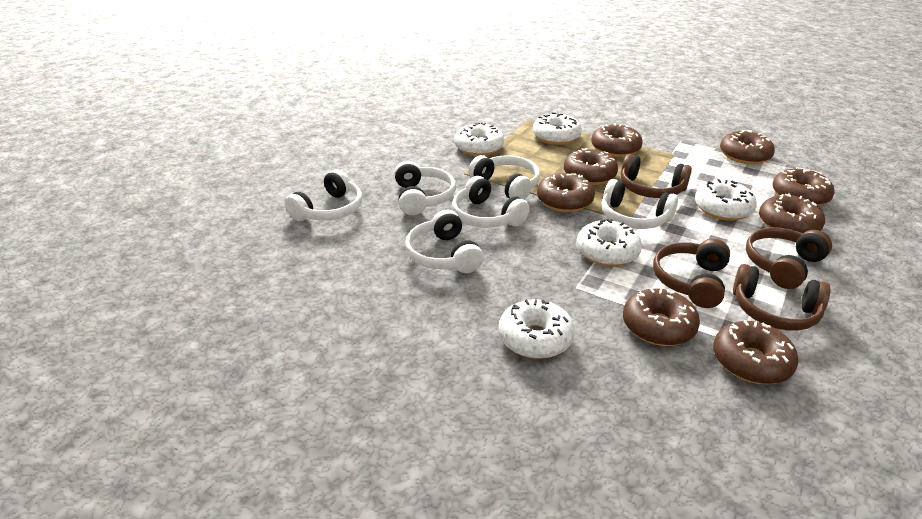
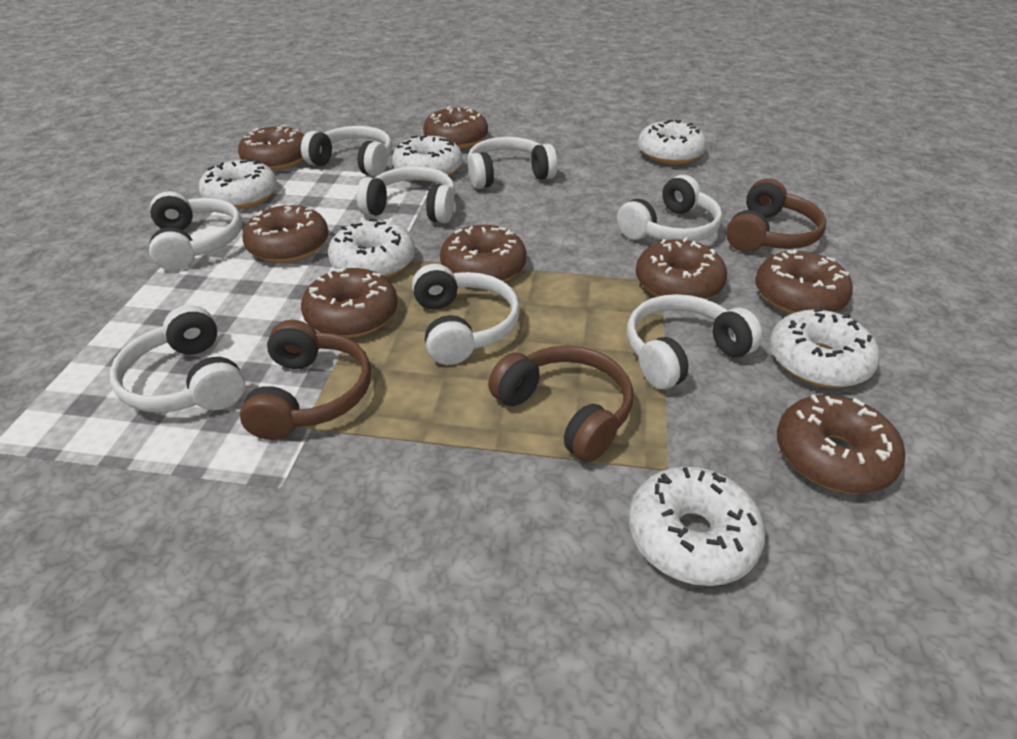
brown headphones: [621,154,692,198] [653,239,730,308] [733,264,831,331] [746,227,832,289] = 4 -> [240,320,371,440] [488,346,633,462] [726,178,826,252] = 3
white donut: [454,122,504,156] [498,299,575,359] [533,113,582,145] [576,219,642,267] [695,179,757,221] = 5 -> [199,159,277,209] [328,219,415,278] [392,135,462,181] [629,466,765,586] [638,120,707,165] [770,308,880,388] = 6
white headphones: [285,170,362,221] [394,161,456,215] [405,210,483,273] [452,176,530,228] [469,155,540,199] [602,179,678,229] = 6 -> [109,305,245,413] [149,191,242,271] [301,126,393,177] [357,166,455,223] [412,264,520,365] [467,137,558,189] [617,175,722,241] [627,294,763,389] = 8

